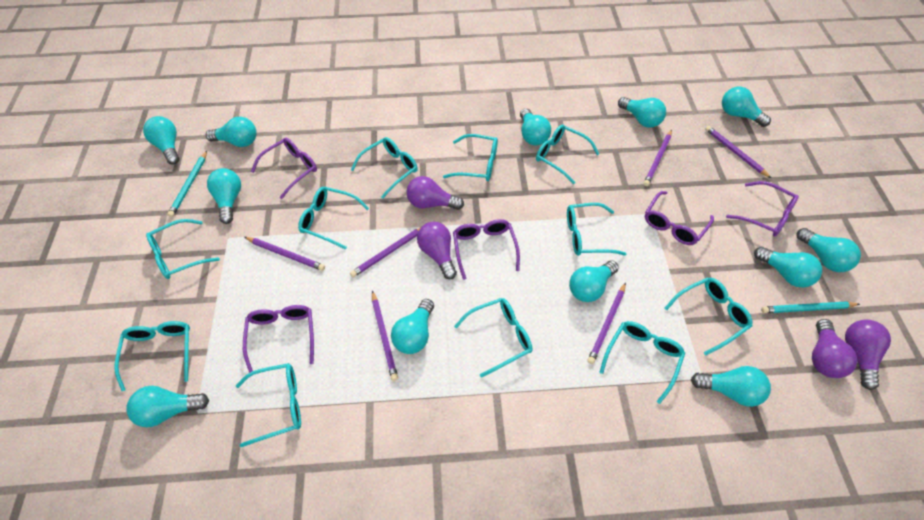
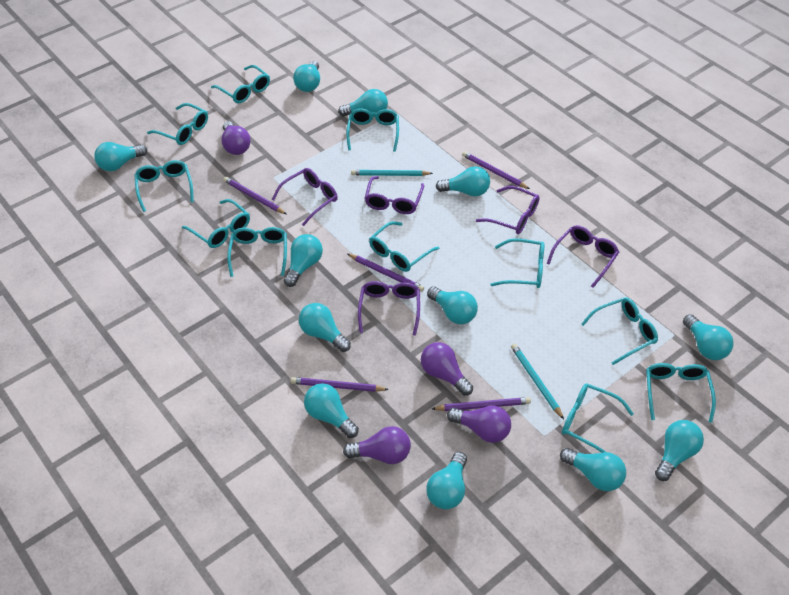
purple pencil: [244,237,325,271] [350,227,421,277] [372,291,398,381] [587,282,626,364] [643,130,672,186] [705,126,771,178] = 6 -> [223,177,287,214] [291,377,389,392] [348,254,424,292] [432,397,531,411] [462,151,530,189] = 5

